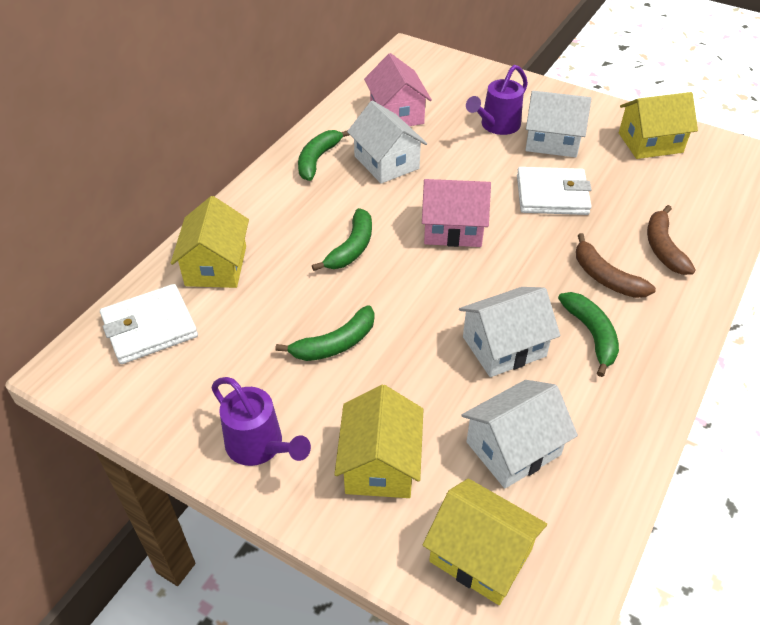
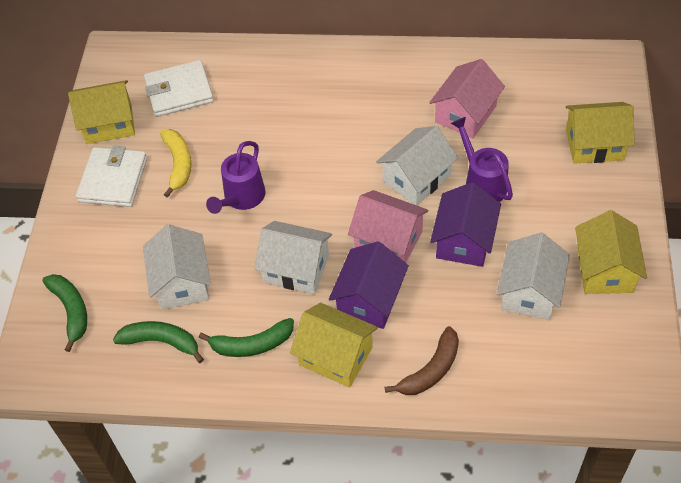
brown banana: [576,233,656,298] [647,205,696,275] = 2 -> [385,326,459,395] = 1
green banana: [275,305,375,361] [298,130,349,181] [312,208,372,271] [558,292,619,377] = 4 -> [42,274,87,352] [113,321,204,363] [199,318,294,357] = 3
purple house: none = 0 -> [329,241,409,329] [430,182,501,267] = 2
yellow banana: none = 0 -> [160,129,191,198] = 1

